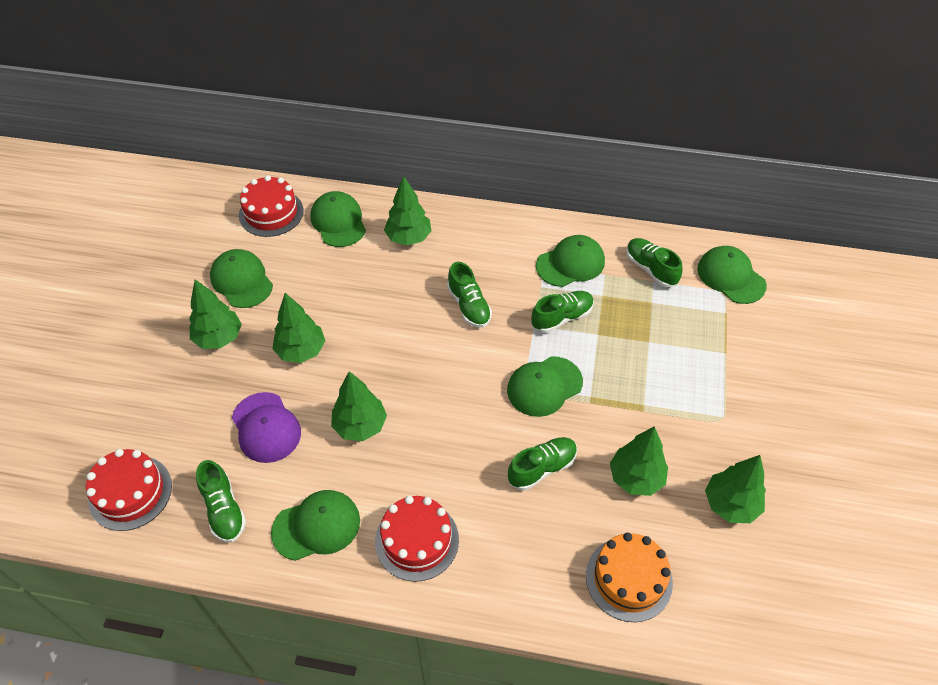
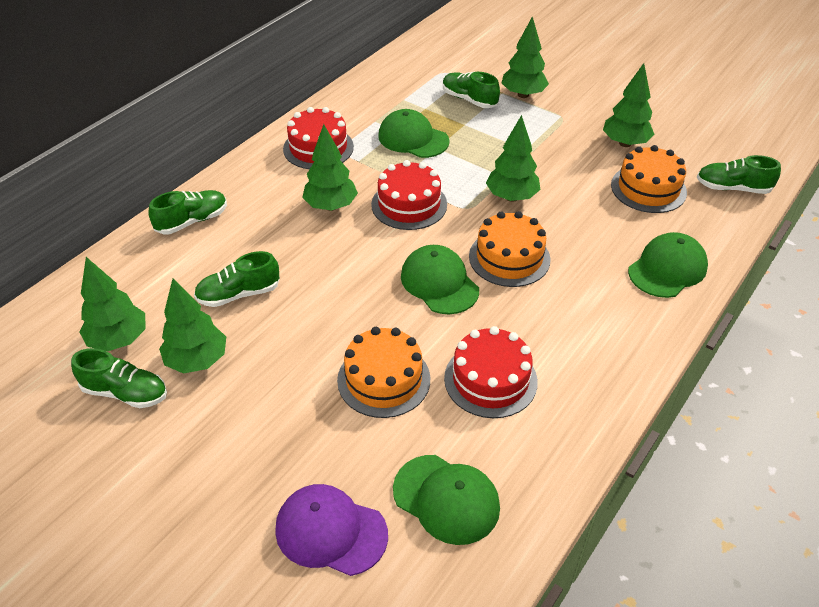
green cap: [210,249,273,308] [271,490,360,561] [310,191,366,247] [507,356,583,417] [536,235,605,287] [697,246,767,304] = 6 -> [378,109,450,158] [393,455,500,545] [401,245,479,314] [628,232,708,298] = 4
orange cake: [586,533,673,622] = 1 -> [337,327,430,418] [469,211,550,287] [611,145,687,213] = 3

